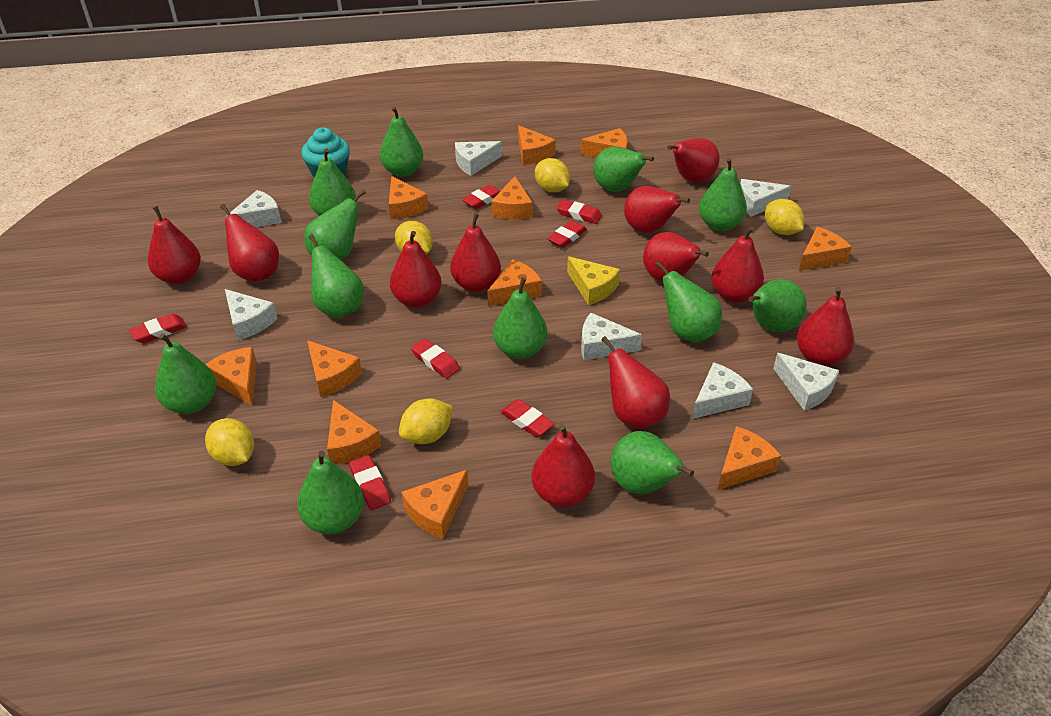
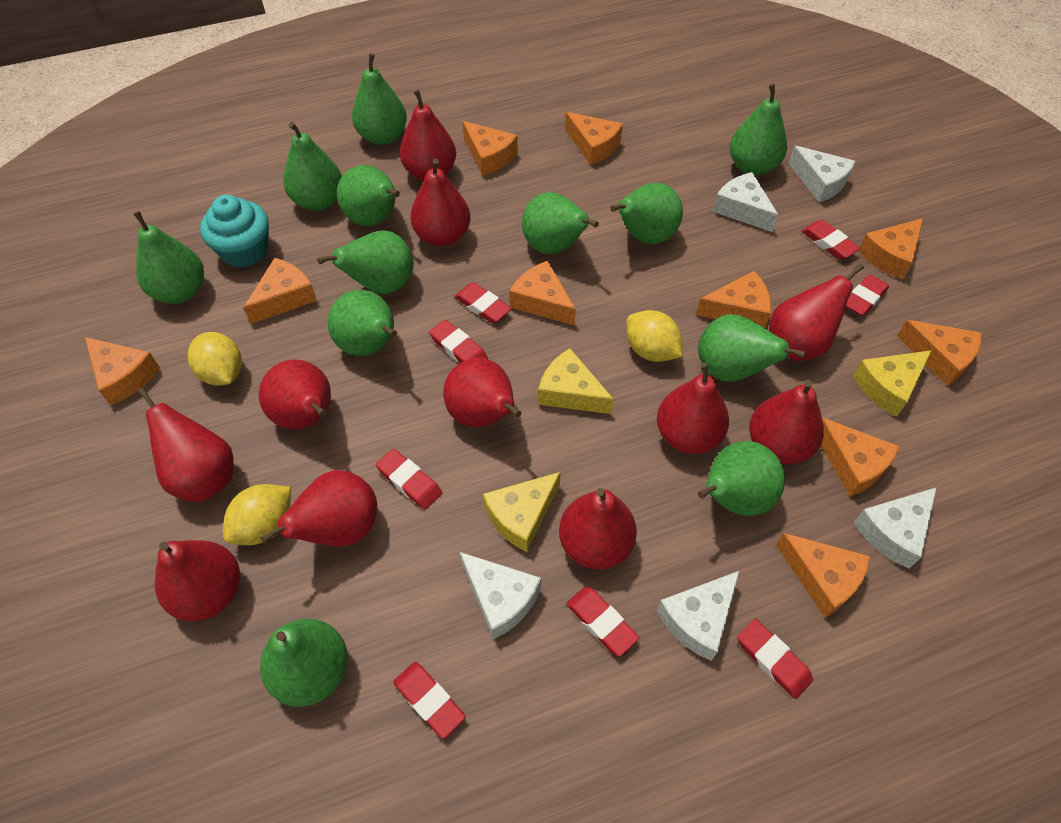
orange cheese: [205,347,257,406] [307,340,362,397] [327,400,381,464] [389,176,428,219] [402,470,468,539] [487,259,542,306] [491,176,532,219] [518,125,556,165] [580,128,627,157] [718,426,781,490] [799,227,852,271] = 11 -> [85,337,160,405] [243,258,317,324] [462,121,518,176] [509,261,576,325] [565,112,623,165] [696,271,771,328] [776,533,870,618] [821,417,900,497] [858,218,923,279] [897,320,982,386] = 10
red eraser: [129,314,187,343] [349,455,391,510] [411,338,460,379] [462,185,500,209] [501,399,554,437] [547,220,587,248] [556,199,602,224] = 7 -> [376,449,442,510] [393,662,466,739] [429,320,488,363] [454,282,512,323] [566,587,639,657] [737,619,813,699] [802,220,861,259] [846,275,889,317] = 8
white cheese: [225,289,277,340] [226,190,282,227] [455,141,502,176] [581,313,642,360] [692,362,753,419] [740,179,791,217] [773,353,839,411] = 7 -> [460,552,541,640] [657,571,740,661] [713,172,778,232] [788,146,855,203] [854,487,937,569] = 5
yellow cheese: [567,256,620,305] = 1 -> [483,472,561,552] [538,348,614,414] [853,350,932,417] = 3
yellow lemon: [205,418,254,466] [395,221,433,254] [399,399,453,444] [535,158,570,192] [765,199,804,235] = 5 -> [188,332,242,386] [223,484,291,545] [627,310,683,362] = 3

